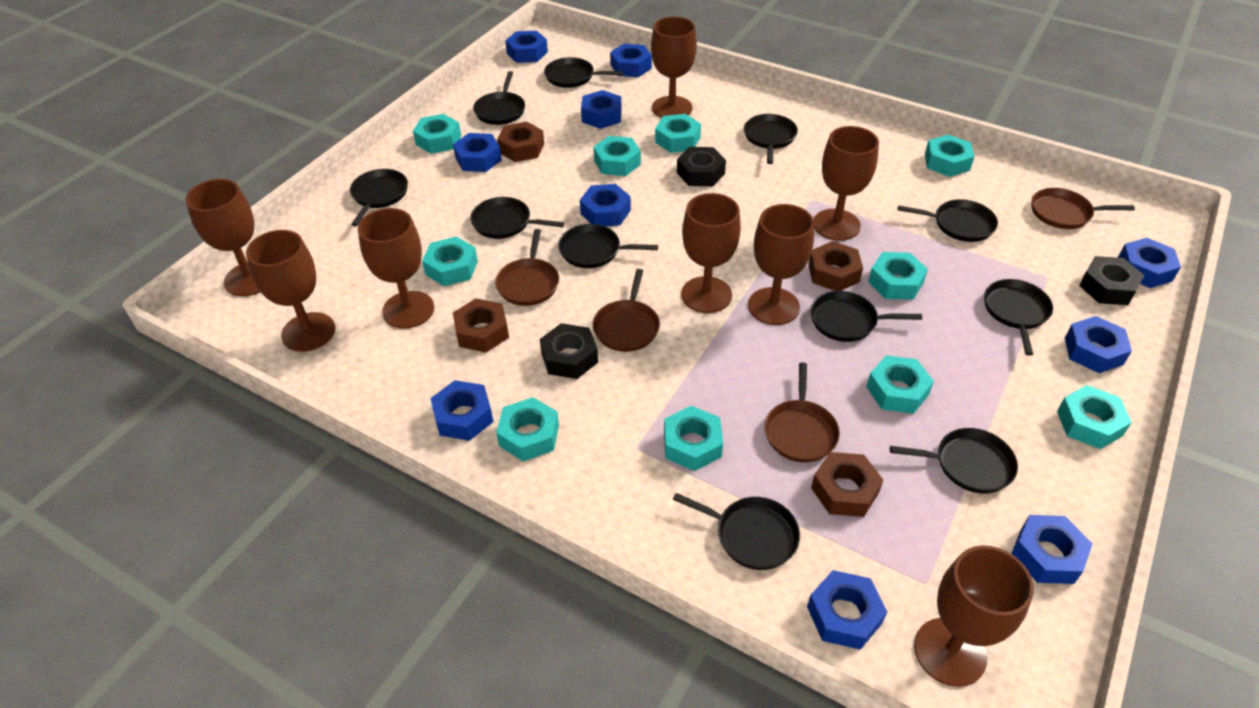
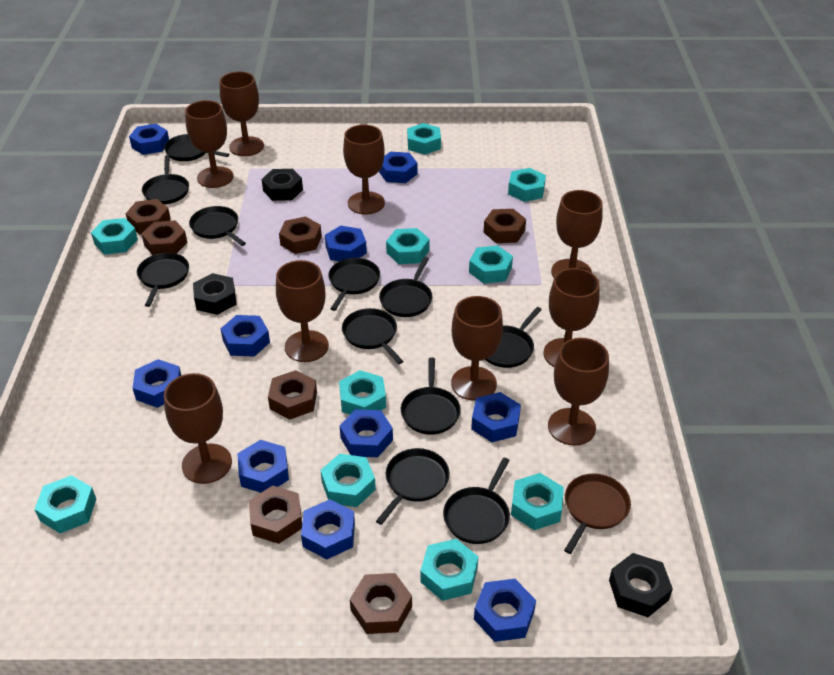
brown goblet: [185,179,260,296] [246,230,335,352] [358,208,434,329] [651,17,697,118] [681,193,741,313] [748,204,814,325] [814,126,879,241] [914,545,1034,687] = 8 -> [164,373,232,484] [185,100,233,188] [220,72,264,156] [276,260,329,362] [343,125,385,214] [451,296,503,401] [543,268,599,367] [548,338,609,446] [551,190,603,277] = 9
brown nut: [453,298,509,353] [497,122,544,162] [808,241,863,291] [811,452,883,517] = 4 -> [126,199,171,235] [142,220,188,255] [249,486,302,544] [268,370,317,420] [279,217,322,254] [350,573,412,634] [483,209,526,243] = 7
brown pan: [495,229,559,306] [593,269,660,352] [764,362,840,462] [1031,188,1135,229] = 4 -> [564,473,631,554] = 1

